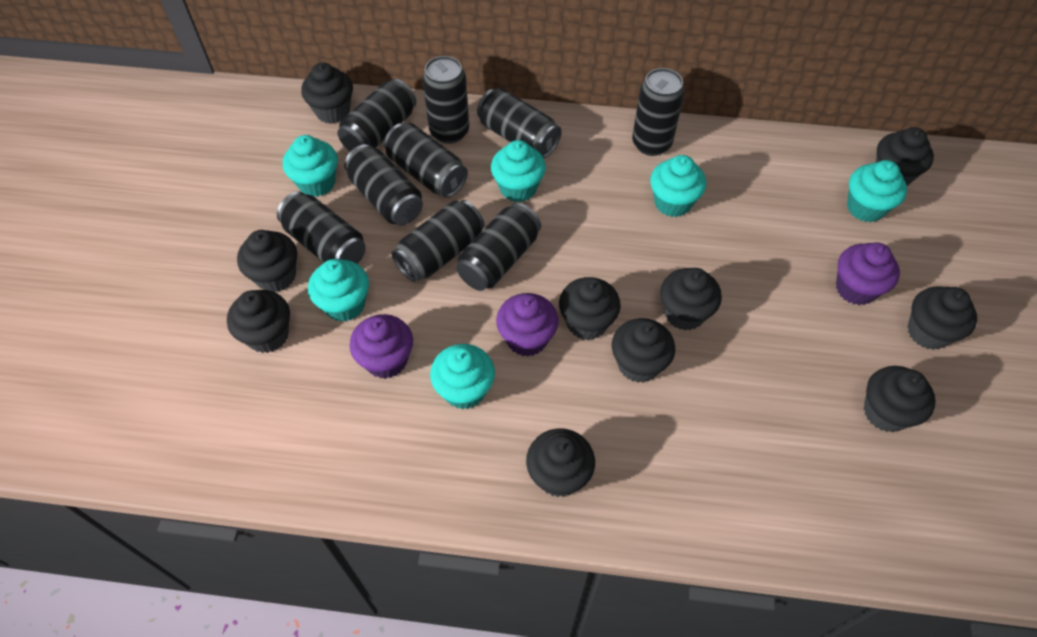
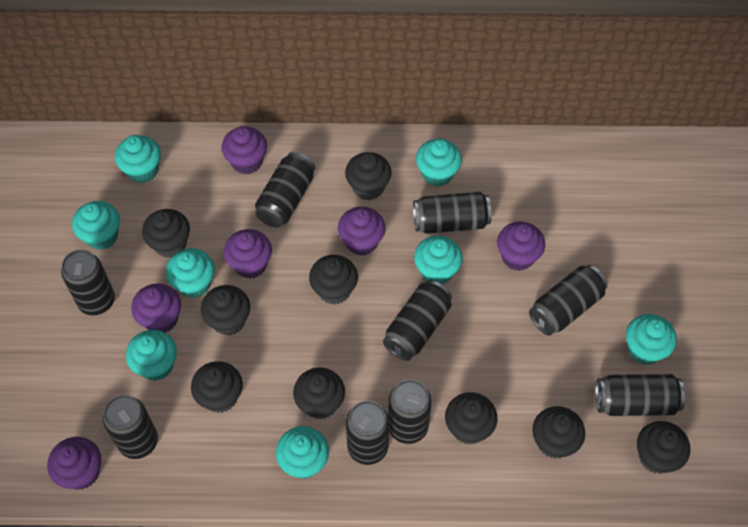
black cupcake: [227,290,290,353] [237,230,297,292] [301,62,353,124] [526,428,595,497] [559,277,621,340] [612,318,675,383] [660,268,722,330] [864,366,936,432] [876,127,934,186] [907,286,977,350] = 10 -> [142,209,190,258] [191,361,243,413] [201,285,250,336] [293,368,345,419] [309,255,358,304] [345,152,392,200] [445,392,497,445] [532,406,585,459] [637,421,690,474] = 9
purple cupcake: [350,314,413,379] [496,293,559,357] [836,242,900,305] = 3 -> [47,437,101,490] [131,284,181,333] [221,126,267,175] [224,229,272,279] [338,207,385,256] [497,222,545,271] = 6
turquoise cupcake: [283,135,338,197] [308,259,369,322] [430,344,495,409] [491,140,546,202] [650,155,706,217] [847,160,907,222] = 6 -> [72,201,120,250] [115,135,161,183] [126,330,177,381] [166,248,215,298] [276,426,329,479] [414,236,463,284] [416,139,462,187] [626,314,677,365] = 8

